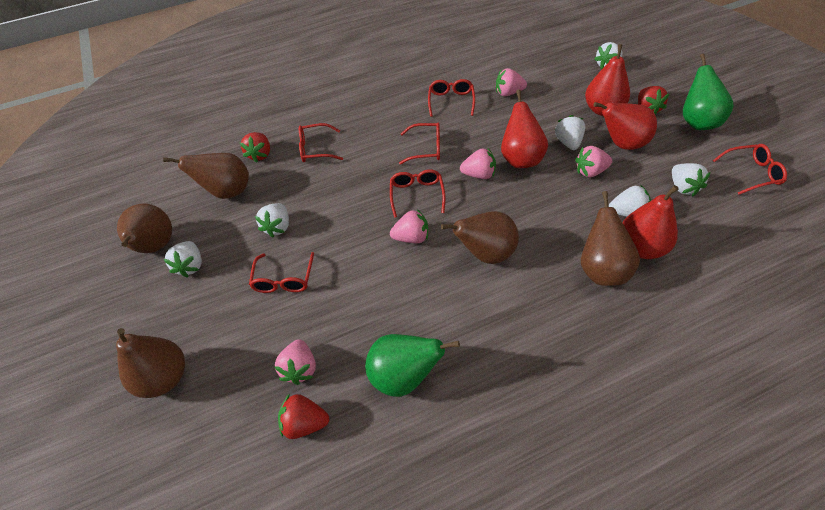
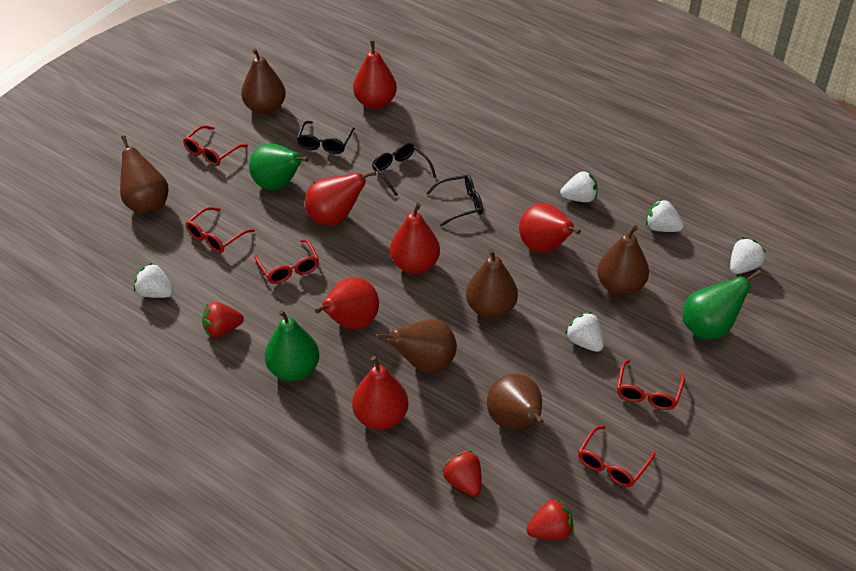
black glasses: none = 0 -> [297,121,355,154] [372,143,436,196] [426,174,483,226] = 3
brown pear: [116,328,185,398] [117,204,172,253] [163,153,249,199] [441,211,519,264] [581,191,640,286] = 5 -> [120,135,168,214] [241,48,286,115] [377,319,457,373] [466,249,518,319] [487,373,544,430] [597,225,649,296] = 6
green pear: [365,334,460,397] [683,54,734,130] = 2 -> [249,143,309,190] [265,310,319,381] [682,270,762,340] = 3
pink strawberry: [275,339,316,385] [390,209,428,243] [460,148,496,179] [496,68,527,96] [575,146,612,177] = 5 -> none = 0
red glasses: [249,252,314,293] [299,123,343,162] [390,170,446,218] [399,123,440,165] [428,79,475,117] [713,144,787,194] = 6 -> [183,125,248,166] [185,207,255,253] [254,239,319,284] [578,425,655,487] [617,359,685,410] = 5
red pear: [501,89,548,168] [585,44,630,116] [593,102,657,150] [623,185,679,259] = 4 -> [305,171,376,225] [315,277,379,329] [352,356,408,430] [353,40,397,109] [390,203,440,274] [519,203,581,253] = 6
white strawberry: [163,241,202,278] [255,203,289,237] [555,115,585,150] [594,42,622,70] [609,185,651,217] [672,163,711,196] = 6 -> [134,263,174,298] [560,171,597,202] [565,312,604,352] [646,199,684,232] [730,237,766,274] = 5

